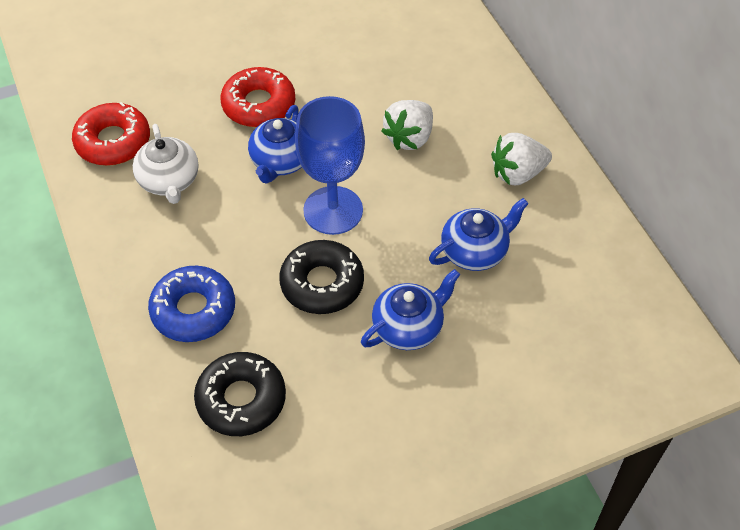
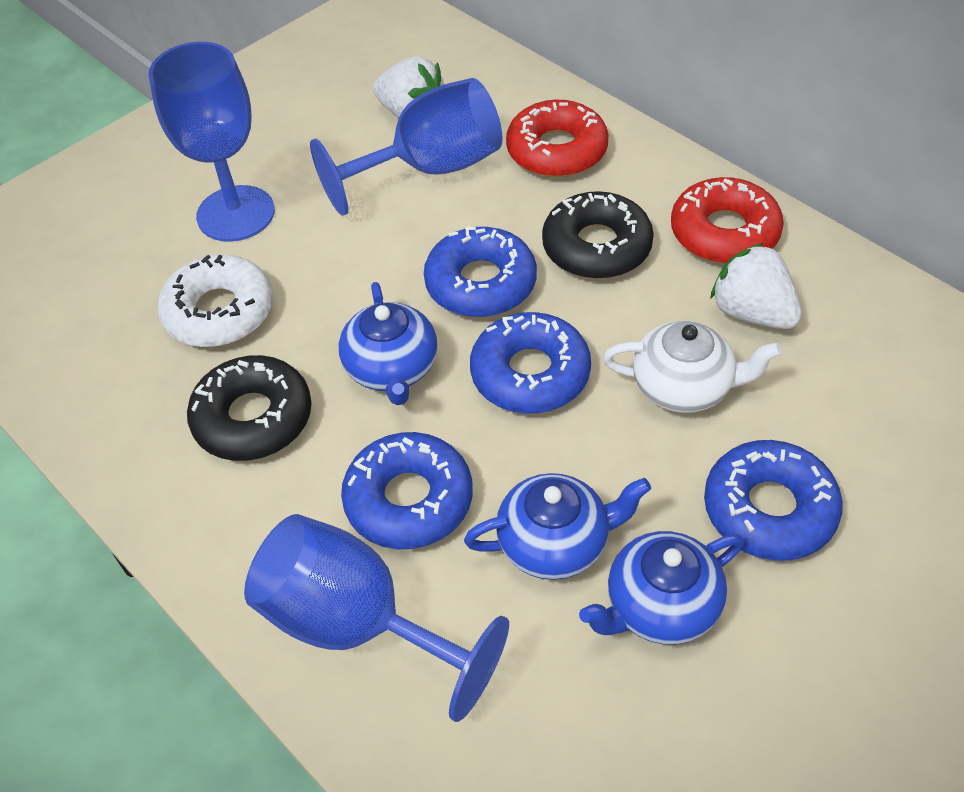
blue donut: [148,266,235,342] = 1 -> [341,432,473,549] [424,226,537,317] [470,312,591,414] [704,440,843,561] = 4
blue goblet: [295,96,365,235] = 1 -> [148,42,275,242] [244,514,509,722] [310,78,503,216] = 3
white donut: none = 0 -> [158,255,273,347] = 1

